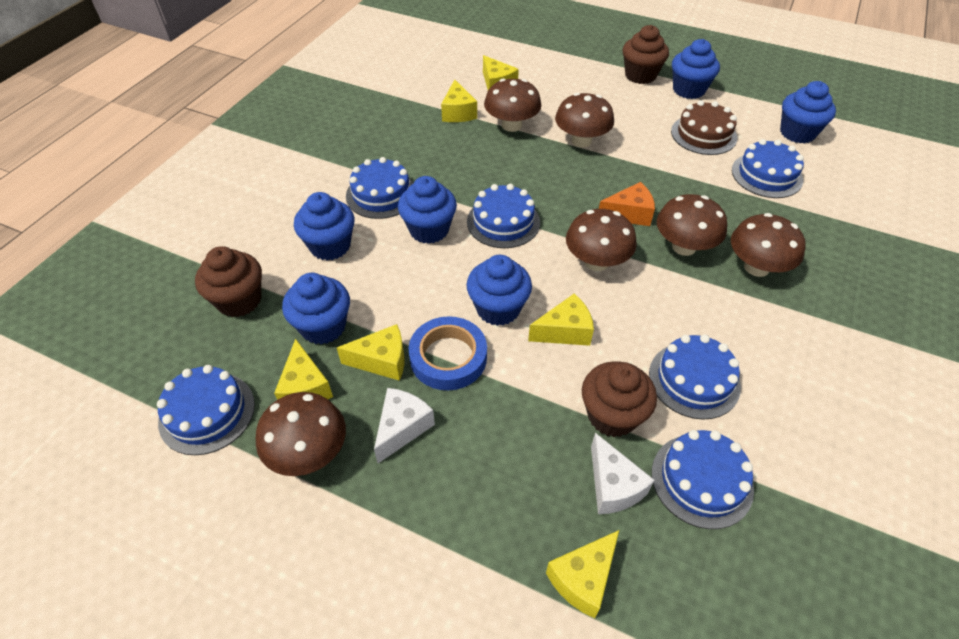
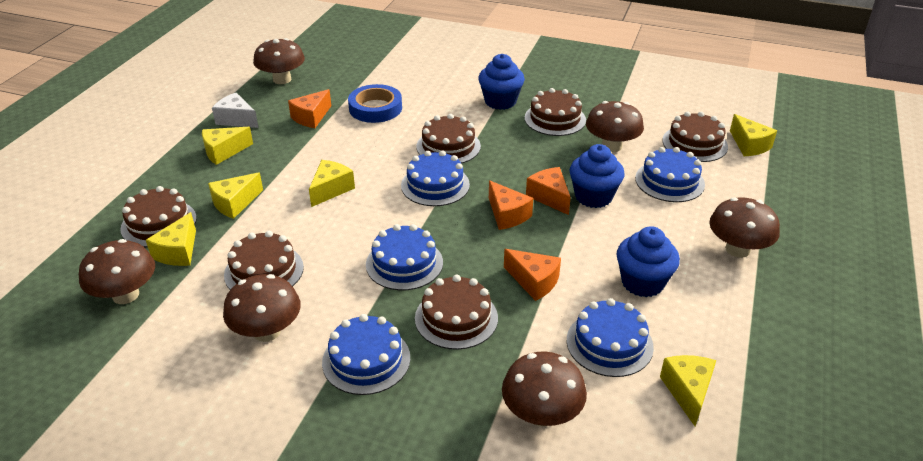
blue cake: [157,365,255,455] [346,157,414,219] [467,184,540,248] [649,334,741,420] [652,430,754,529] [732,139,804,198] = 6 -> [322,314,410,395] [366,224,443,290] [401,150,470,206] [567,298,654,377] [635,147,705,202] = 5
blue cupcake: [282,273,350,345] [294,192,355,260] [398,176,457,244] [466,255,532,326] [672,39,720,99] [780,81,836,143] = 6 -> [478,54,525,110] [570,144,625,208] [617,226,680,297] = 3
brown cake: [671,100,737,155] = 1 -> [120,186,197,247] [224,231,304,290] [415,275,498,350] [416,114,481,164] [525,88,586,136] [662,111,728,162] = 6
brown cupcake: [195,246,262,317] [582,361,657,437] [623,25,669,84] = 3 -> none = 0
orange cheese: [599,182,655,226] = 1 -> [288,89,331,128] [489,181,533,230] [504,249,561,301] [526,167,571,215] = 4
white cheese: [374,388,435,463] [591,433,655,514] = 2 -> [212,93,259,128] = 1

